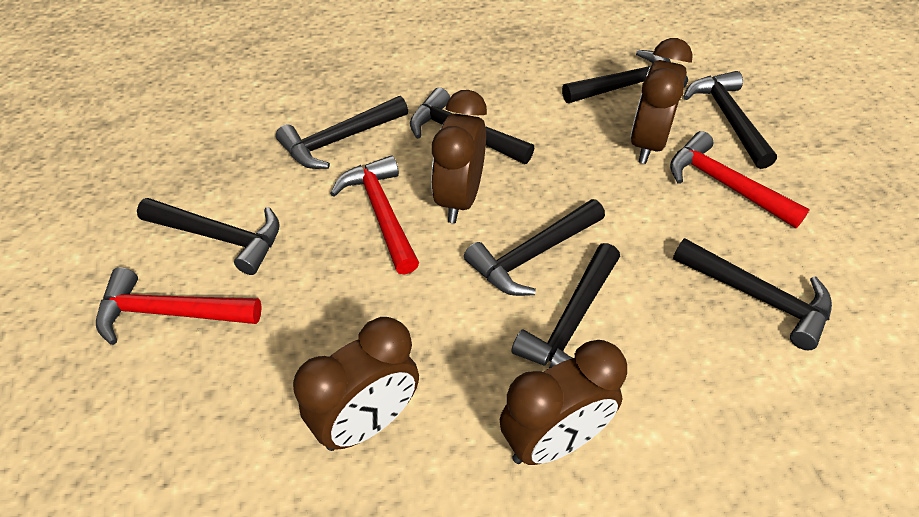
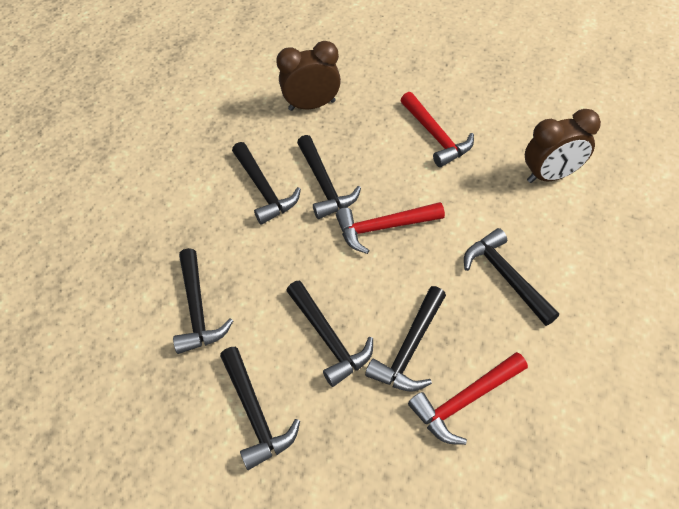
black hammer: [137,198,280,275] [276,96,408,169] [410,87,534,164] [464,199,605,296] [511,243,620,368] [562,50,688,103] [673,238,832,350] [684,71,777,169] = 8 -> [173,248,233,354] [220,347,300,470] [232,142,301,225] [286,281,373,387] [297,135,361,219] [365,286,446,392] [464,228,559,326] = 7
brown clock: [293,317,419,451] [431,90,487,223] [500,340,627,465] [630,38,693,164] = 4 -> [276,41,341,111] [525,109,601,183] = 2

